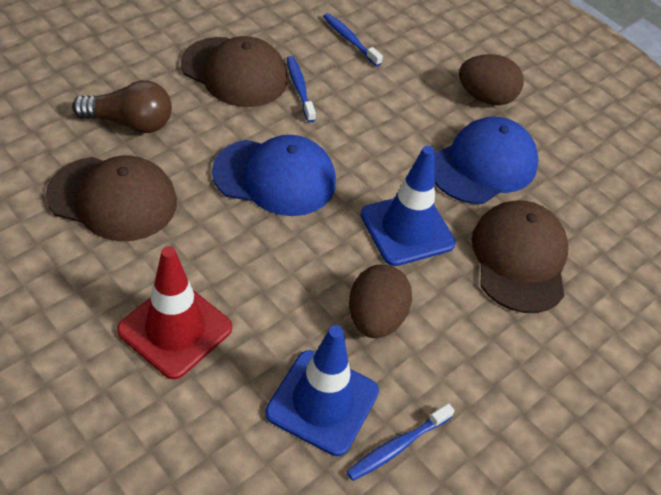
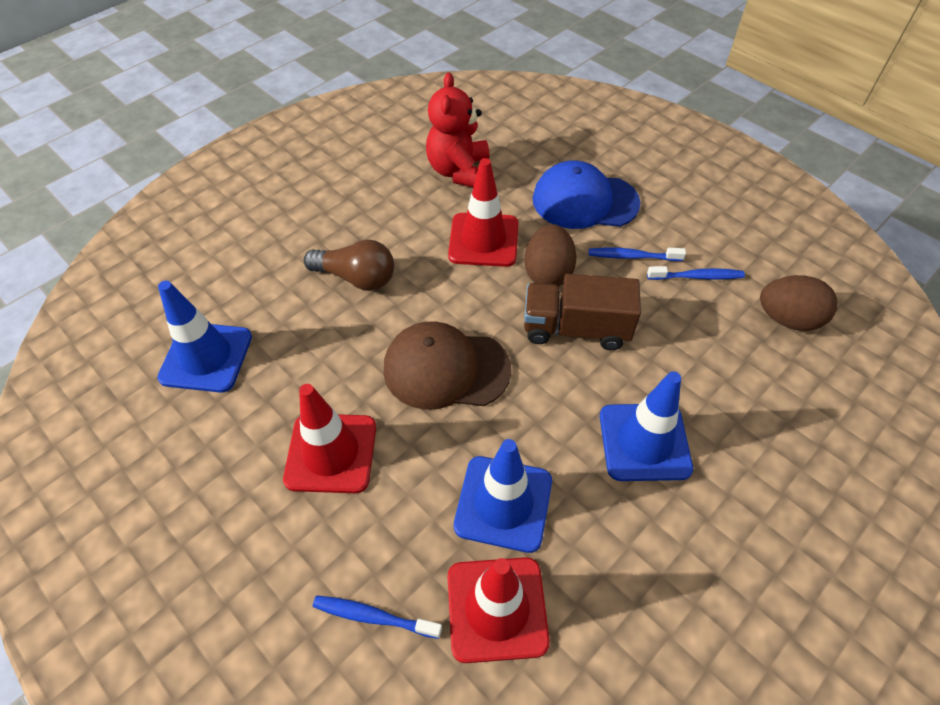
blue cap: [212,135,336,216] [434,116,539,204] = 2 -> [533,160,641,229] = 1
blue traffic cone: [265,325,379,456] [361,146,456,266] = 2 -> [157,281,252,393] [454,439,552,553] [600,371,693,481] = 3
brown cap: [46,155,177,241] [181,36,288,107] [472,200,568,313] = 3 -> [384,321,512,410] = 1
brown truck: none = 0 -> [524,274,641,350] = 1
red teddy bear: none = 0 -> [426,73,489,187] = 1
red traffic cone: [117,246,232,379] = 1 -> [283,384,376,493] [447,557,550,663] [448,158,518,267] = 3

